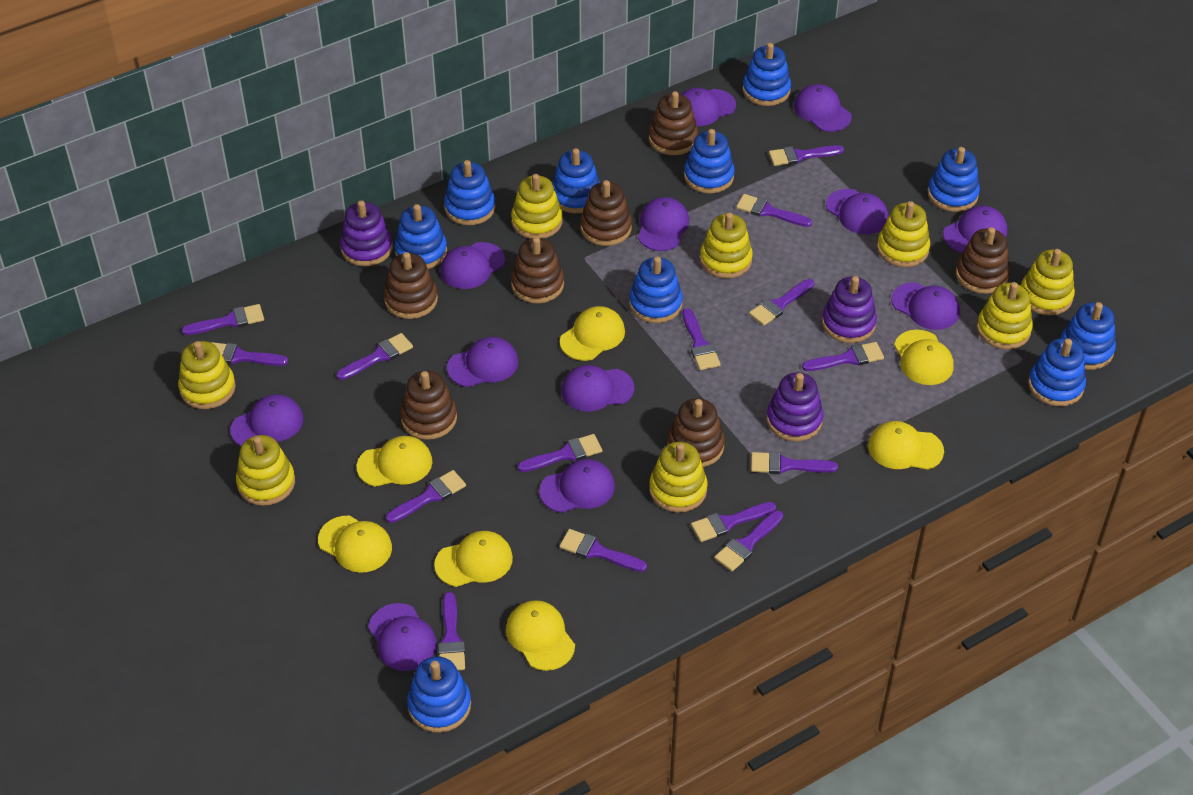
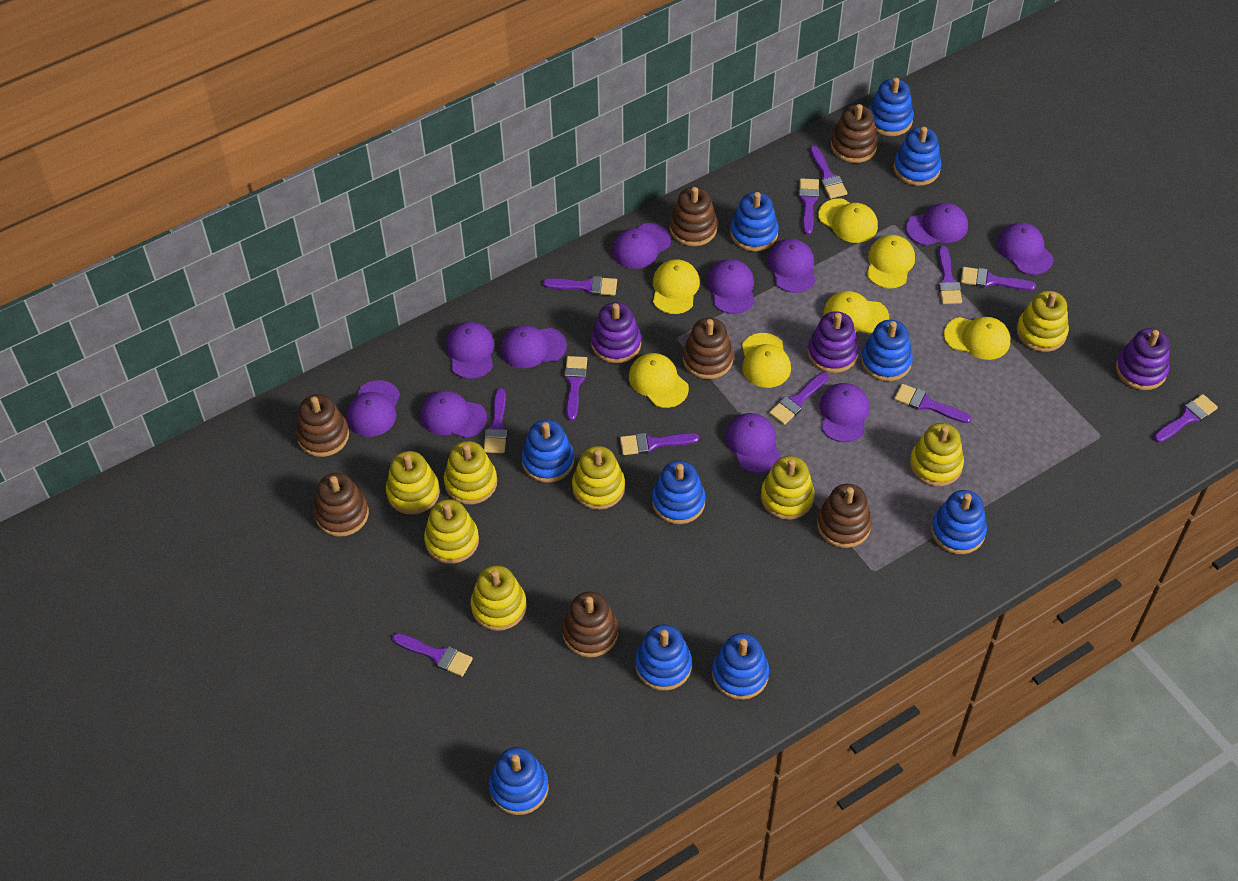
purple brush: [182,304,264,335] [211,342,288,366] [337,333,413,380] [386,470,466,523] [438,592,465,670] [518,434,602,472] [559,529,647,572] [682,308,721,370] [691,502,776,542] [714,511,783,571] [736,194,812,227] [749,279,815,326] [751,452,838,474] [769,145,844,166] [802,342,884,371] = 15 -> [392,633,473,677] [484,388,507,453] [543,276,617,296] [564,356,587,421] [620,433,699,455] [769,372,829,425] [799,178,819,235] [810,146,847,199] [894,384,971,423] [938,246,962,304] [961,267,1036,291] [1154,394,1218,443] = 12
purple cap: [230,394,304,446] [368,603,437,671] [440,242,505,289] [447,337,518,387] [539,459,615,513] [561,365,634,411] [638,197,689,251] [681,88,736,126] [794,84,852,132] [826,189,888,234] [891,282,960,330] [943,206,1007,253] = 12 -> [347,380,400,437] [420,390,487,438] [446,322,494,379] [500,325,567,368] [612,223,671,269] [707,259,755,314] [726,413,781,473] [767,239,816,293] [820,383,869,442] [906,203,968,246] [997,222,1054,275] = 11

